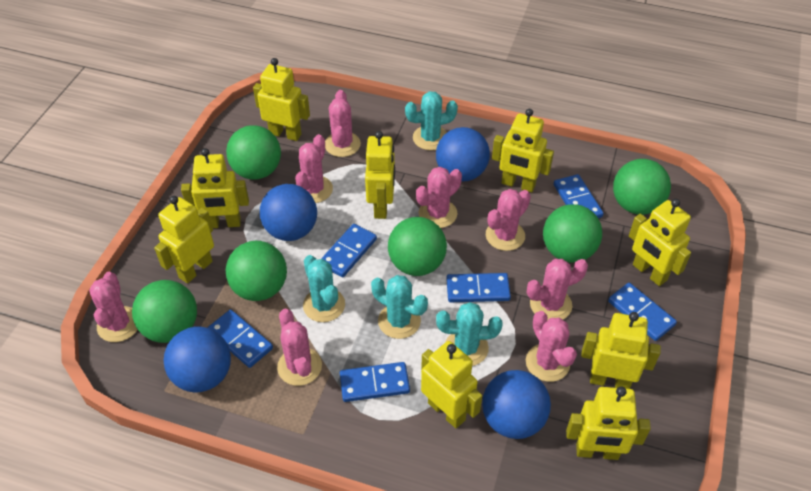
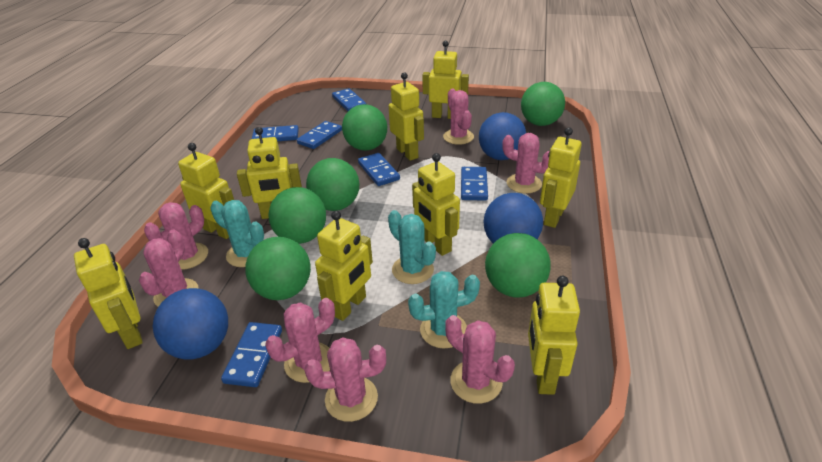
blue ball: [163,327,231,393] [260,184,317,241] [436,127,490,182] [482,370,551,439] = 4 -> [153,288,228,359] [479,112,526,160] [483,193,543,244] = 3
pink cactus: [89,272,138,342] [277,309,322,386] [295,134,333,203] [325,90,361,157] [416,167,462,228] [486,189,531,251] [526,311,577,382] [527,259,588,321] = 8 -> [139,229,199,307] [144,202,208,270] [265,298,335,383] [304,338,386,422] [443,88,474,145] [445,315,515,404] [502,133,550,193] = 7
turquoise cactus: [303,255,345,322] [371,275,428,339] [405,91,458,150] [436,302,503,366] = 4 -> [210,200,264,267] [388,210,436,284] [408,271,480,348] = 3

